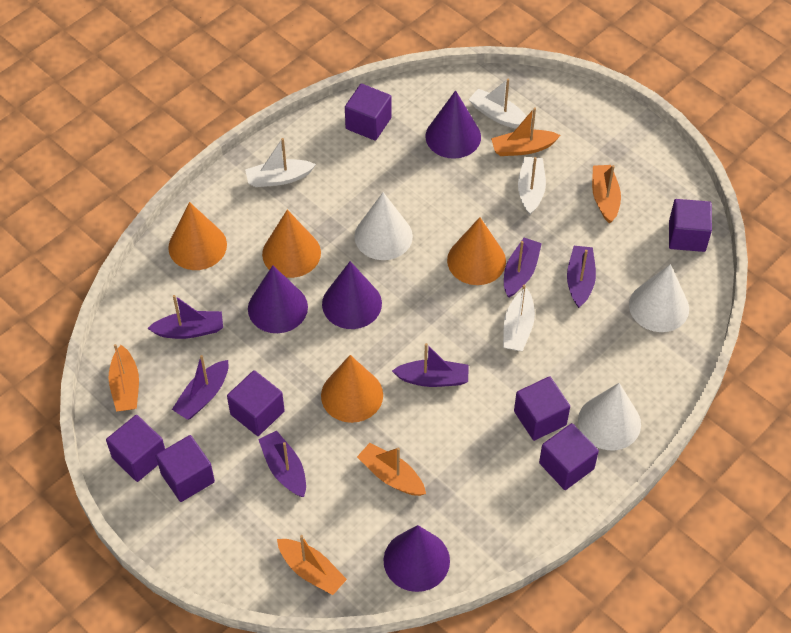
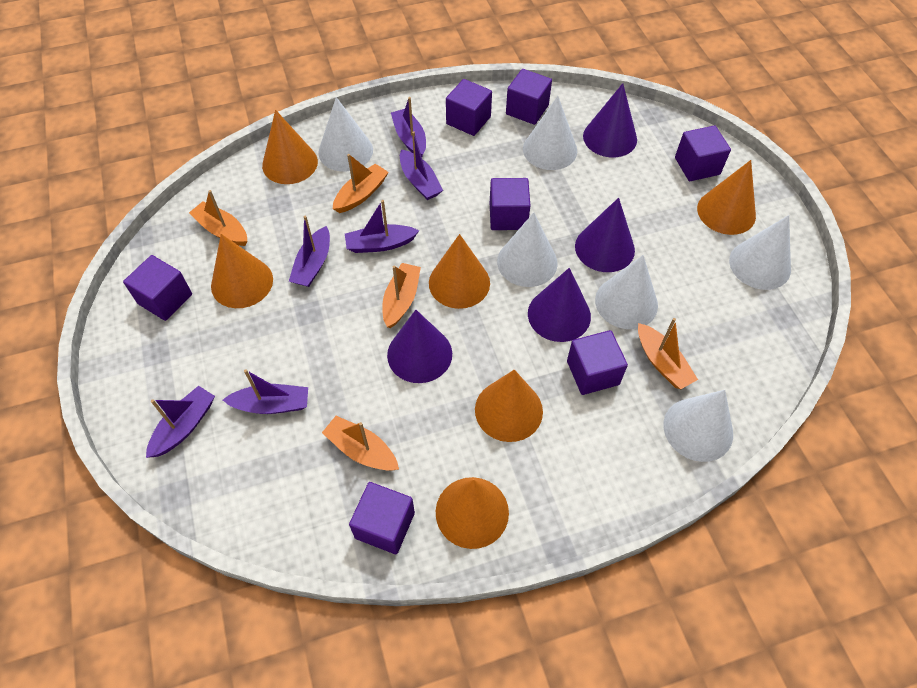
orange cone: [168,202,227,270] [262,210,321,278] [321,355,383,423] [447,217,506,285] = 4 -> [211,234,273,308] [262,110,318,184] [429,234,490,309] [436,477,509,549] [475,369,543,442] [697,160,756,235] = 6
white boat: [245,138,316,187] [468,79,527,129] [503,285,535,351] [518,157,546,215] = 4 -> none = 0
white cone: [354,192,413,260] [578,383,641,450] [629,264,689,332] = 3 -> [318,97,373,171] [497,212,558,287] [523,96,577,170] [595,255,658,329] [663,390,733,462] [729,215,791,290] = 6

